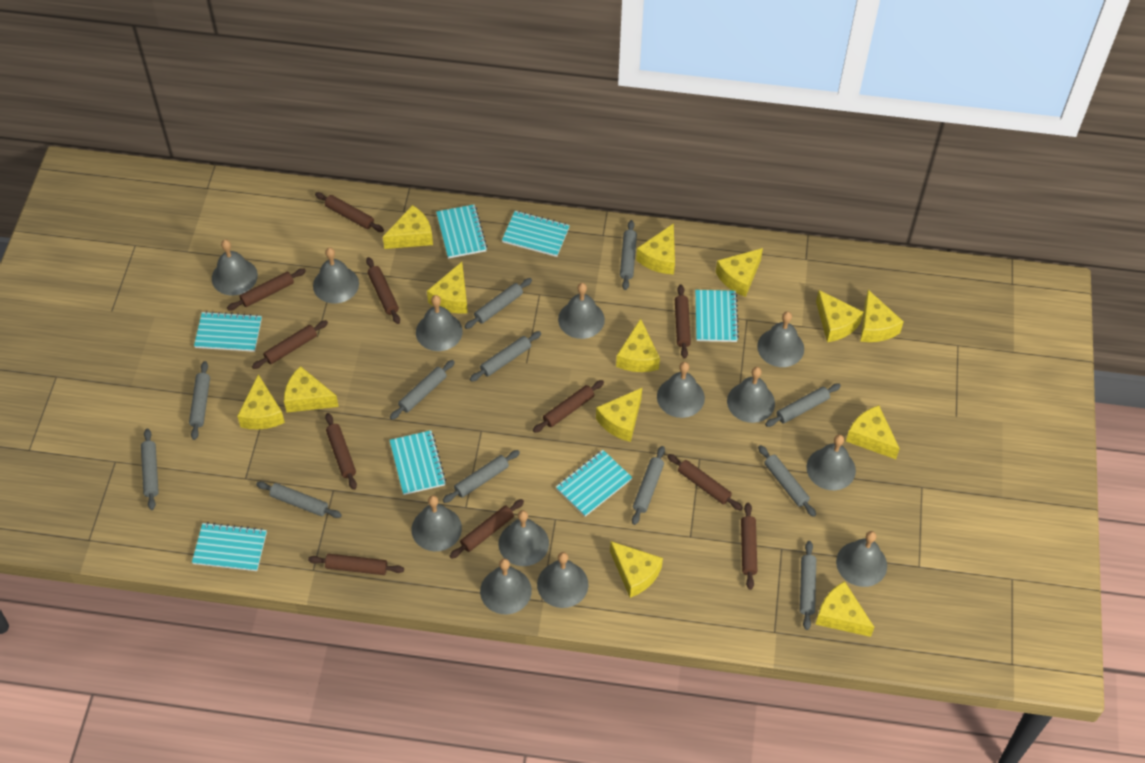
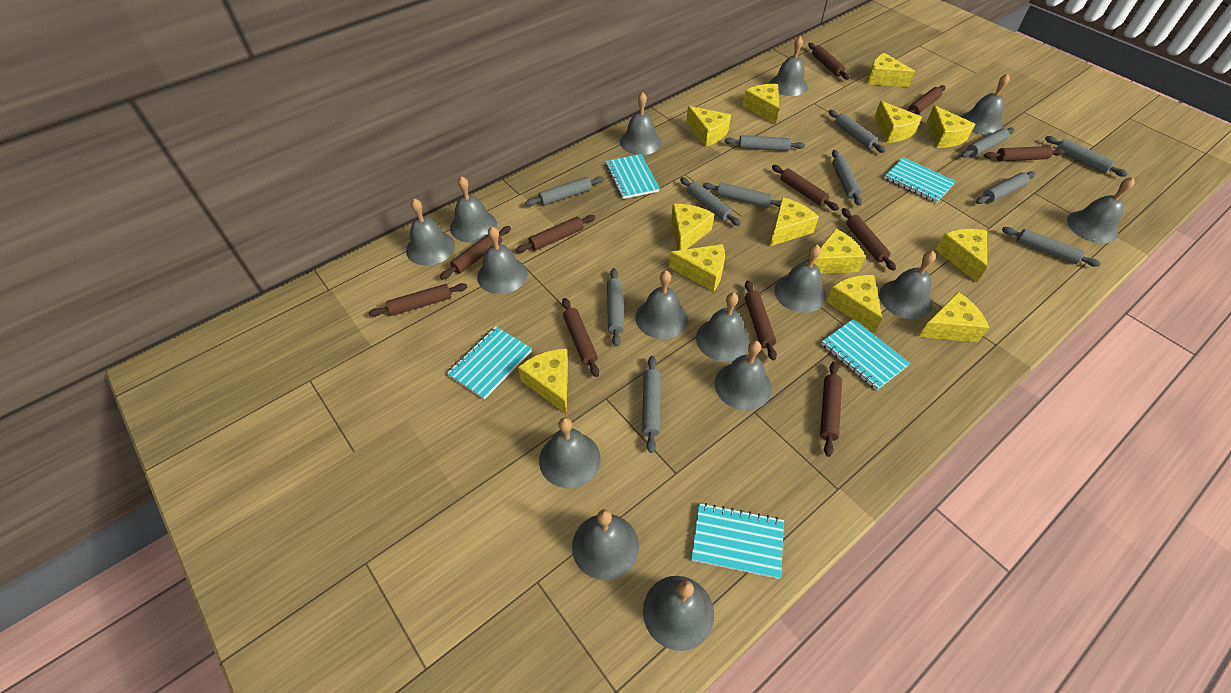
grey bell: [212,239,258,296] [313,247,359,303] [411,495,462,551] [416,295,463,351] [480,558,532,614] [498,510,549,566] [537,552,588,608] [558,283,605,339] [657,362,705,418] [727,367,775,423] [757,311,804,367] [806,434,856,490] [836,531,887,587] = 13 -> [406,199,455,266] [450,176,497,243] [477,226,527,294] [539,417,601,488] [572,509,639,580] [620,92,661,155] [635,270,688,339] [643,576,714,651] [696,293,750,362] [715,341,772,411] [770,36,808,96] [774,245,826,313] [879,251,936,319] [961,74,1010,136] [1067,177,1134,243] = 15
turquoise notebook: [192,522,267,571] [194,311,262,352] [389,430,446,495] [436,205,487,258] [502,211,570,257] [556,450,632,517] [695,290,739,342] = 7 -> [447,326,532,400] [605,154,660,199] [691,503,784,579] [821,319,910,390] [884,157,956,203] = 5

